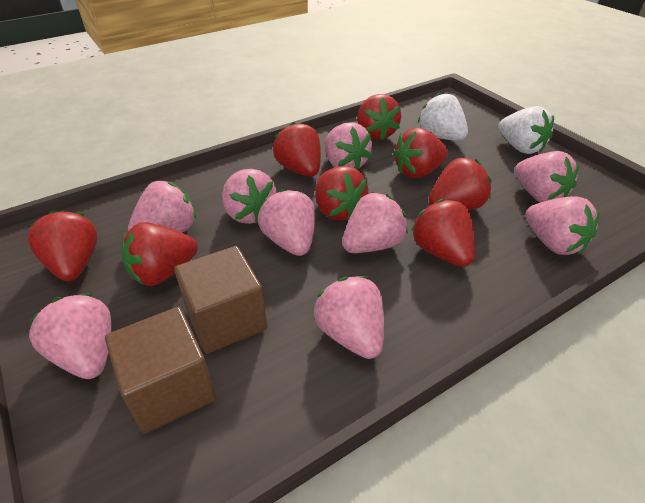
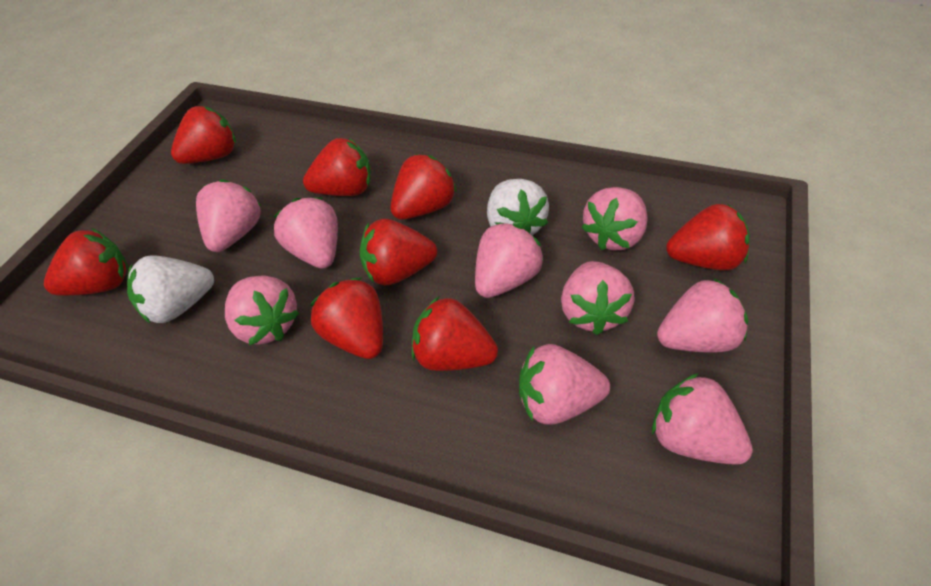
brown cube: [105,307,216,434] [174,246,267,354] = 2 -> none = 0

